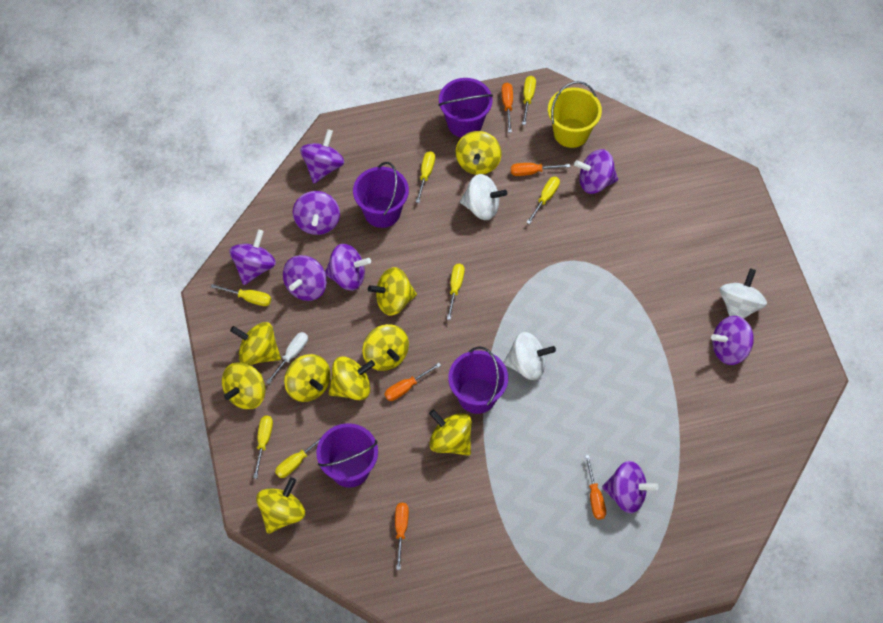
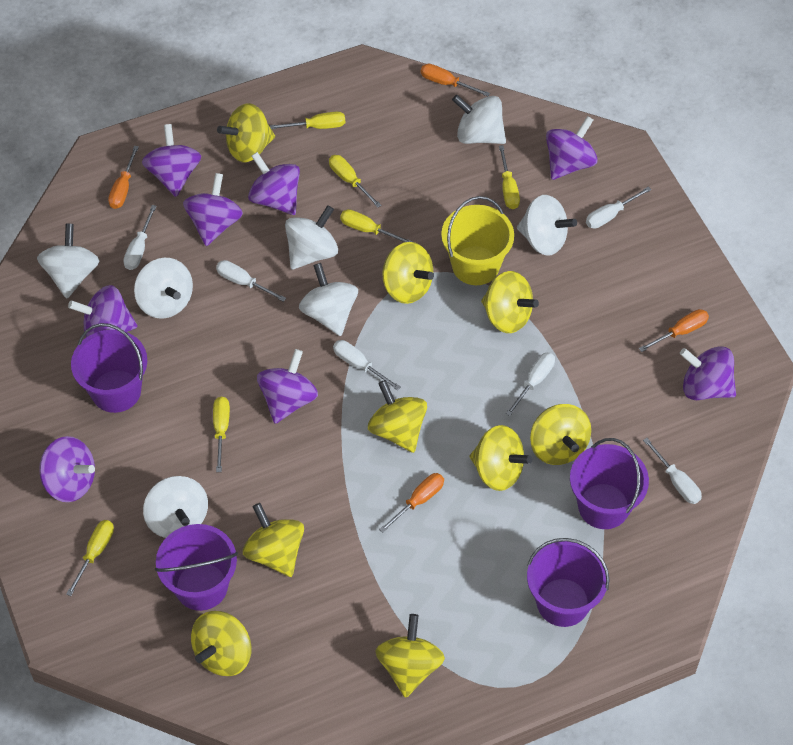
orange screwdriver: [384,363,441,401] [395,503,409,570] [502,83,513,132] [511,163,570,176] [585,455,606,520] = 5 -> [108,146,139,209] [379,473,444,533] [421,64,490,97] [639,309,709,352] = 4
white screwdriver: [266,332,308,384] = 1 -> [123,205,157,270] [216,260,286,302] [333,340,400,390] [506,352,555,416] [586,187,651,229] [643,438,702,504] = 6
white spinning top: [460,174,507,220] [503,332,556,380] [720,268,767,319] = 3 -> [37,223,99,298] [134,258,193,319] [143,476,208,538] [285,205,338,269] [299,263,358,336] [452,95,506,144] [517,195,577,256] = 7
yellow screwdriver: [211,284,271,306] [253,416,273,479] [275,434,324,478] [416,151,435,203] [447,264,465,320] [522,76,536,125] [526,177,560,224] = 7 -> [66,520,114,596] [213,397,230,472] [270,111,345,129] [329,155,381,208] [340,209,413,242] [499,145,520,209] = 6

